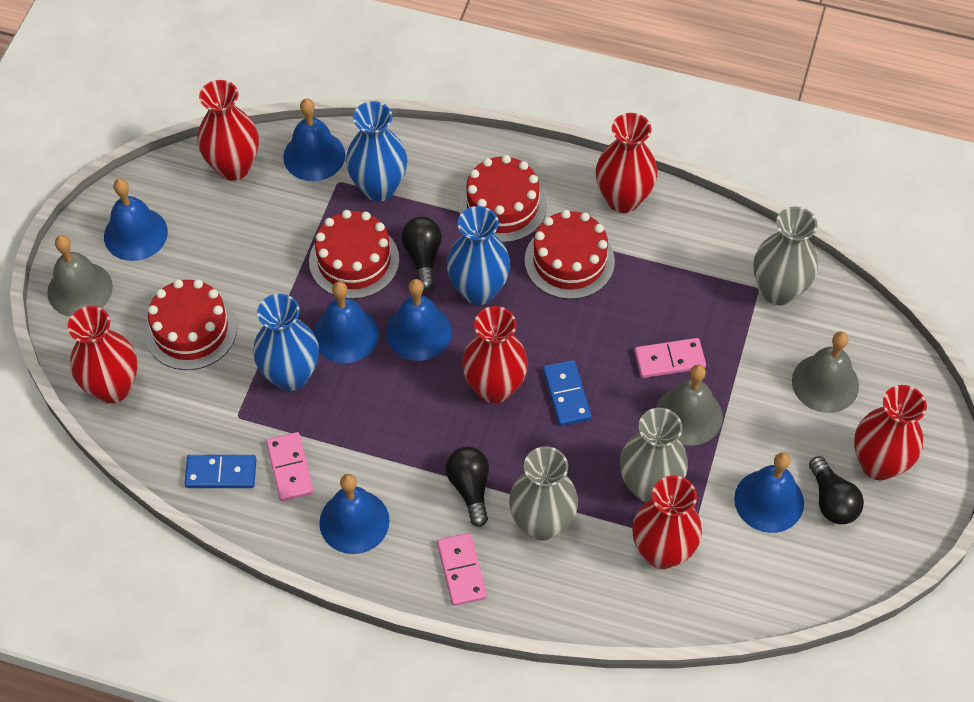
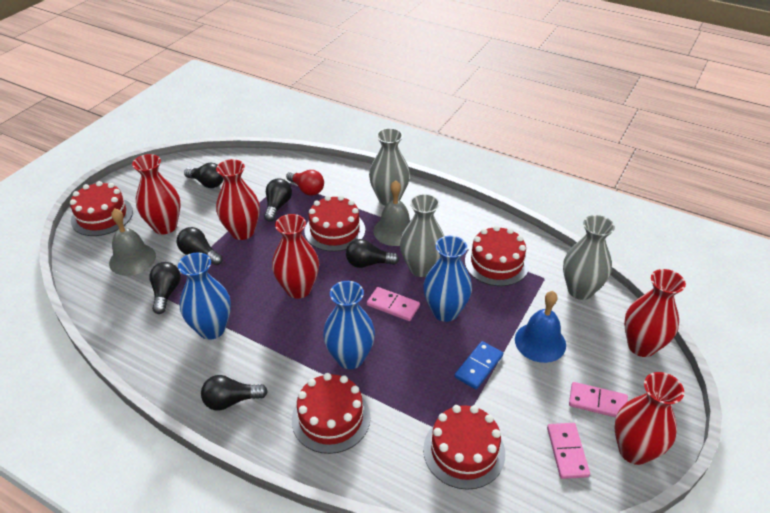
black light bulb: [401,217,442,290] [446,446,489,527] [809,456,864,524] = 3 -> [149,262,181,314] [176,227,223,265] [184,163,224,188] [201,375,268,410] [264,179,292,222] [346,239,399,268] = 6
blue bell: [104,178,168,261] [283,98,345,181] [313,281,379,363] [319,474,390,554] [386,279,452,361] [734,452,804,533] = 6 -> [515,291,566,363] = 1
blue domino: [184,455,257,488] [543,360,591,426] = 2 -> [455,341,503,389] = 1
grey bell: [47,235,113,317] [656,364,723,446] [792,331,859,413] = 3 -> [109,209,156,276] [373,180,410,246] = 2
red cake: [144,279,237,370] [309,210,399,299] [458,155,547,243] [525,210,615,299] = 4 -> [70,181,133,236] [292,373,370,454] [304,195,365,252] [423,405,505,490] [465,226,529,286] = 5
red light bulb: none = 0 -> [286,170,324,196] = 1
red vase: [68,306,137,403] [197,80,259,181] [462,306,528,403] [596,113,657,213] [632,475,702,569] [854,385,927,480] = 6 -> [132,154,181,235] [216,159,260,240] [272,214,319,299] [614,372,684,465] [624,269,686,357] = 5

